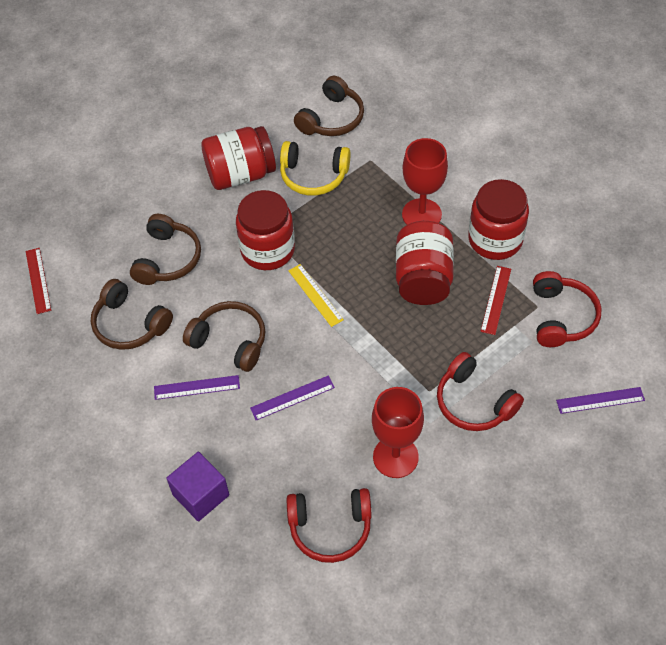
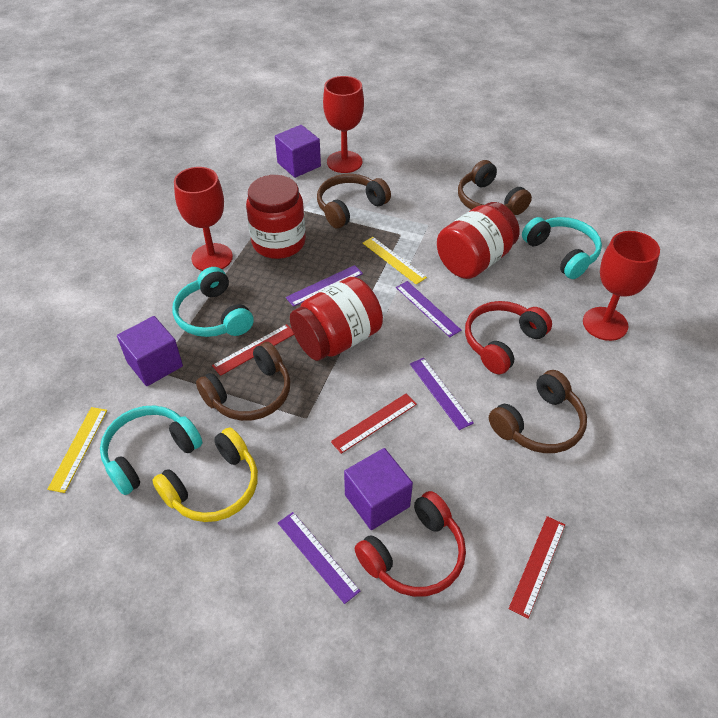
purple cube: [166,452,229,521] = 1 -> [117,316,183,386] [275,125,321,178] [344,448,413,530] = 3
purple ruler: [154,375,240,400] [250,376,335,420] [556,387,645,414] = 3 -> [278,512,360,604] [286,265,363,307] [396,281,462,337] [410,358,474,430] = 4
red goblet: [372,387,424,478] [402,138,448,225] = 2 -> [174,167,233,271] [323,76,364,173] [583,231,660,341] = 3
red headphones: [287,488,372,563] [437,352,524,431] [533,271,602,347] = 3 -> [355,491,466,597] [465,301,552,374] = 2
red jar: [201,126,276,190] [236,190,295,270] [396,221,454,305] [468,179,529,260] = 4 -> [246,175,306,259] [290,277,383,361] [437,202,520,279] = 3
red ruler: [26,248,51,314] [480,266,511,335] = 2 -> [212,324,294,376] [331,394,417,454] [509,516,565,619] = 3
turquoise headphones: none = 0 -> [100,405,202,495] [172,267,254,337] [522,217,602,279] = 3
yellow ruler: [288,264,344,327] = 1 -> [47,407,107,493] [363,237,427,285] = 2

